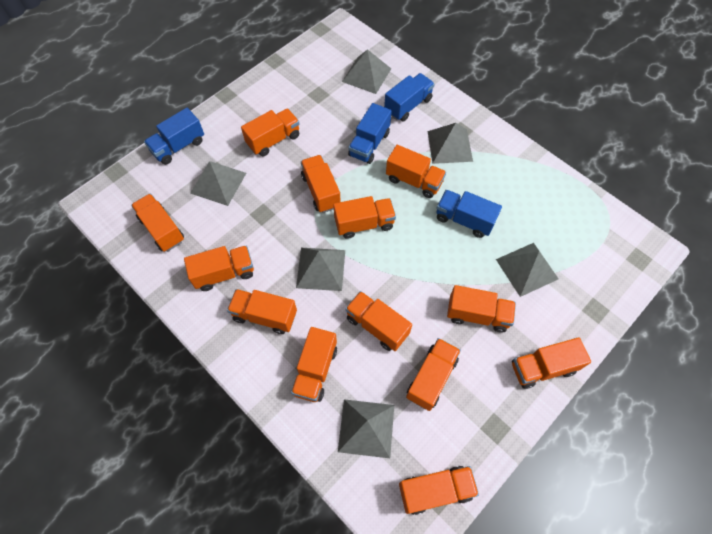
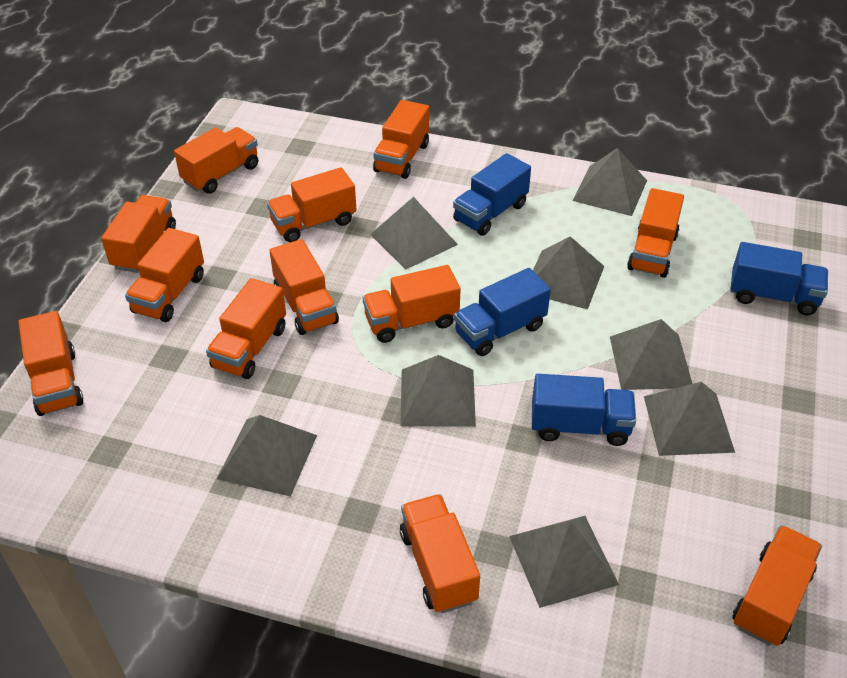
grey pyramid: [190,161,246,206] [296,248,345,291] [338,399,394,458] [342,49,391,94] [428,123,473,164] [496,243,558,297] = 6 -> [217,415,317,497] [370,197,458,270] [400,355,476,426] [509,516,619,608] [533,236,604,309] [573,148,647,216] [610,319,692,390] [644,382,735,456] = 8
orange truck: [131,194,184,252] [184,246,254,291] [227,289,297,334] [241,108,299,156] [291,327,337,402] [301,155,341,213] [333,196,396,239] [345,291,412,351] [386,145,446,198] [399,466,479,515] [406,338,461,411] [447,285,516,333] [512,337,591,389] = 13 -> [18,311,83,416] [101,195,176,273] [125,228,204,322] [174,127,258,194] [206,278,286,379] [267,167,356,242] [269,239,339,335] [363,265,461,343] [373,100,429,179] [400,494,480,613] [627,188,684,278] [732,525,822,646] = 12

